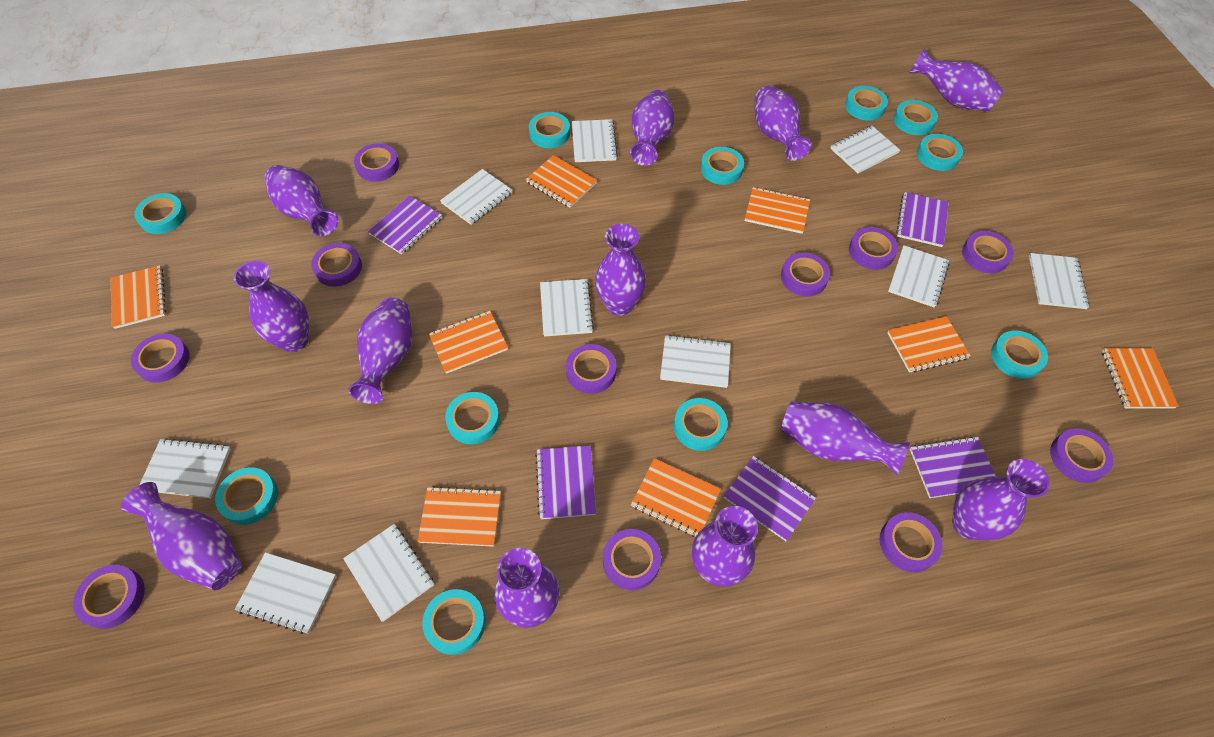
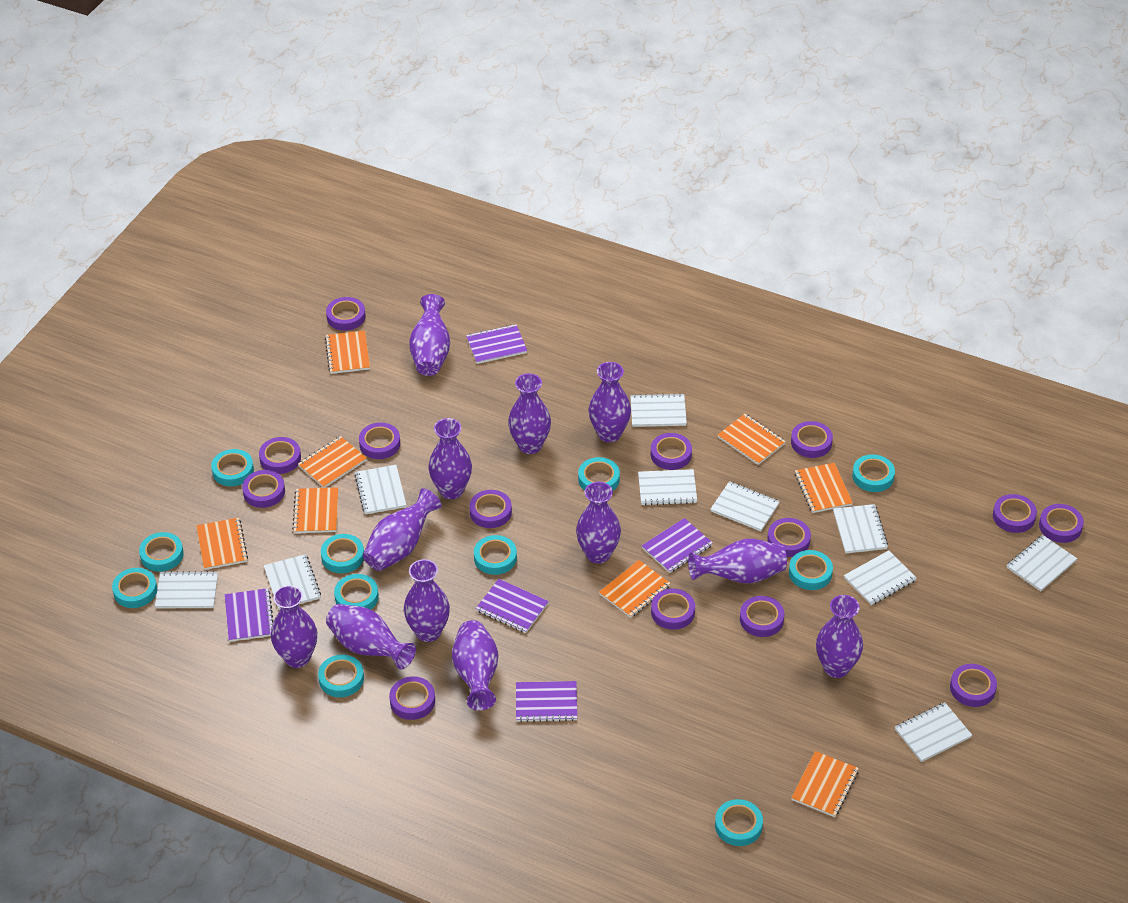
purple tape: [73,565,145,629] [131,333,190,383] [311,243,362,287] [354,143,399,182] [566,344,617,394] [603,529,661,590] [781,253,830,297] [849,227,898,270] [880,512,943,572] [962,231,1014,274] [1050,428,1113,483] = 11 -> [242,470,285,508] [259,437,301,474] [326,297,366,331] [359,422,400,459] [389,676,435,720] [469,490,512,528] [651,433,692,470] [651,588,695,630] [740,596,784,637] [767,518,811,557] [791,421,833,458] [950,664,997,707] [993,494,1037,533] [1039,504,1084,543] = 14

